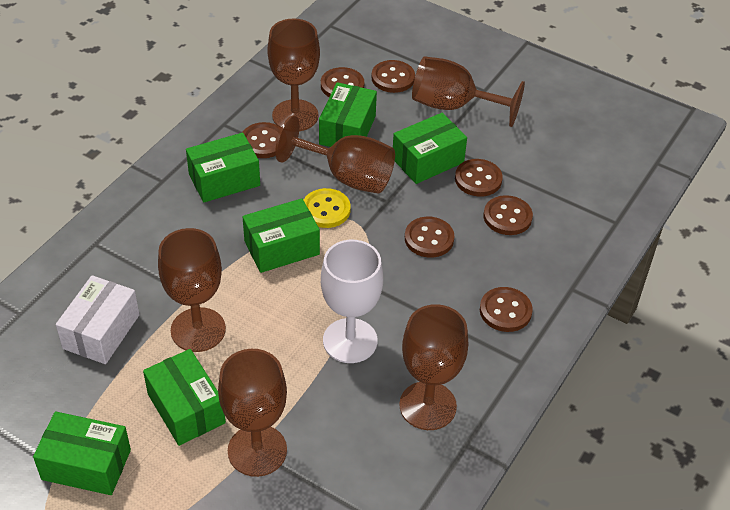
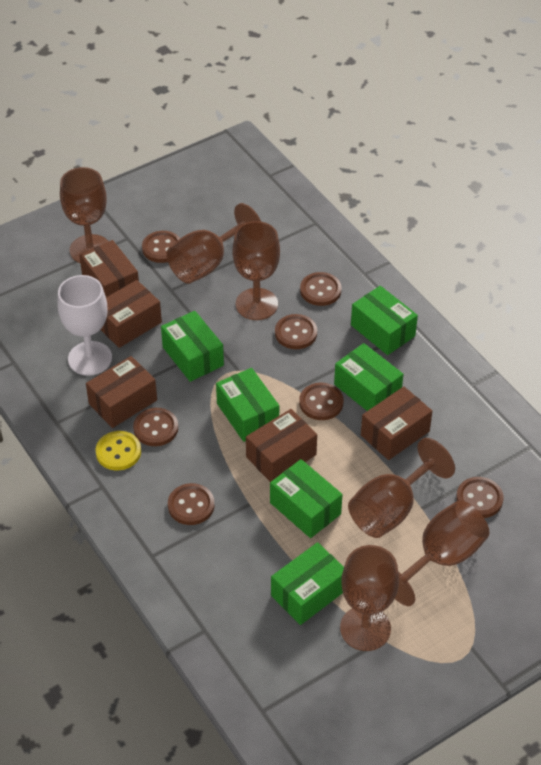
brown box: none = 0 -> [79,240,139,297] [86,356,157,428] [101,280,162,348] [246,409,317,482] [361,387,432,460] = 5
white box: [56,275,140,364] = 1 -> none = 0

